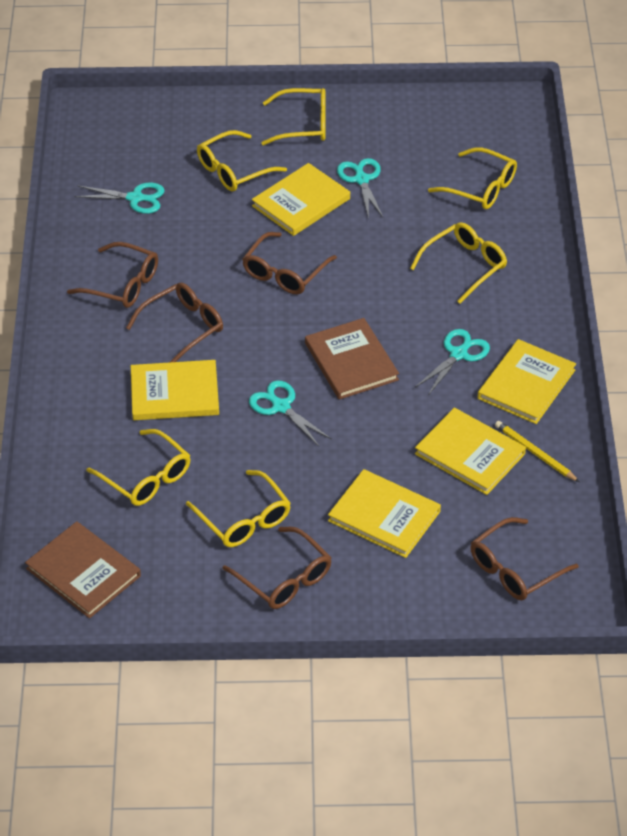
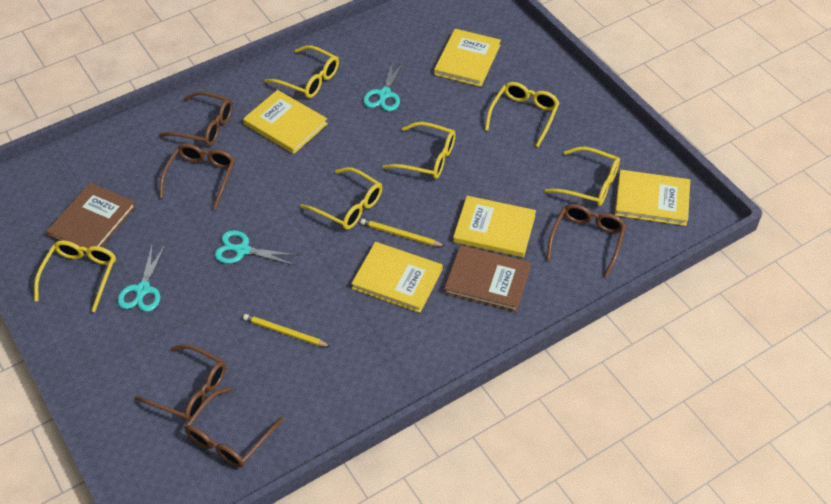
turquoise scissors: [75,182,165,214] [249,380,332,446] [337,158,383,219] [415,329,490,395] = 4 -> [118,243,166,312] [215,230,298,265] [363,60,404,111] = 3
yellow pencil: [495,421,579,482] = 1 -> [243,314,331,347] [360,219,444,247] = 2

